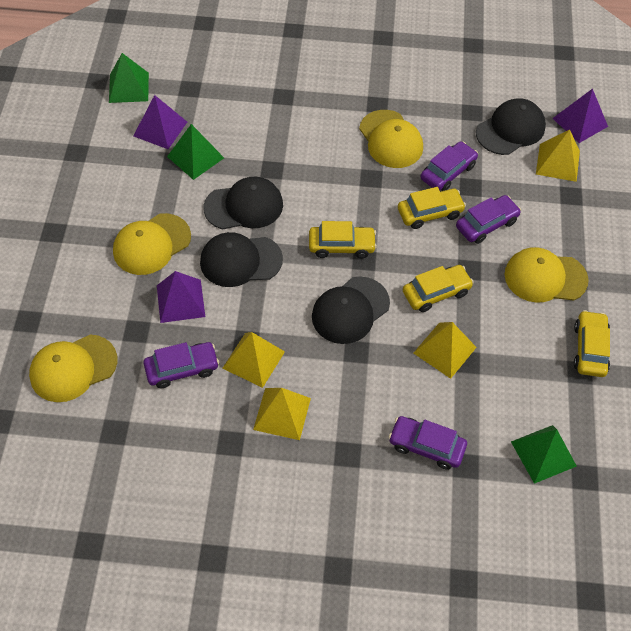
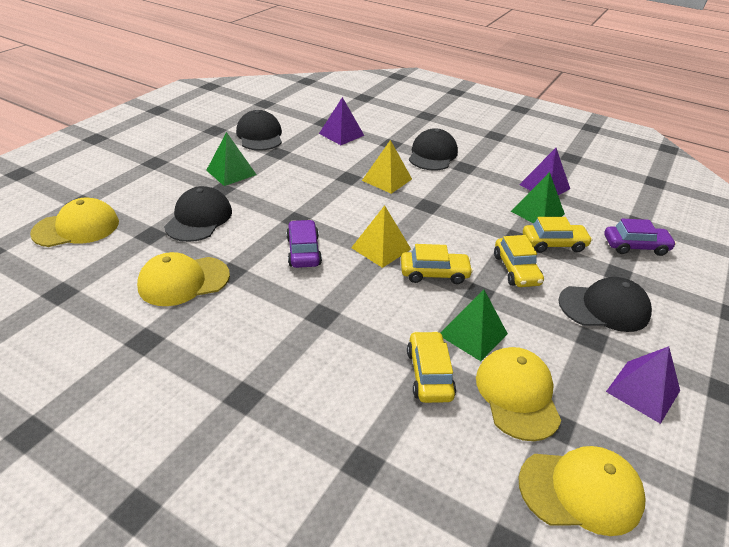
purple car: [143,342,219,388] [389,416,467,470] [421,141,478,191] [456,195,521,244] = 4 -> [286,220,322,268] [604,219,676,256] = 2
yellow pyramid: [222,332,285,388] [253,388,311,440] [414,322,477,379] [536,130,580,182] = 4 -> [351,205,411,268] [362,140,412,194] = 2

